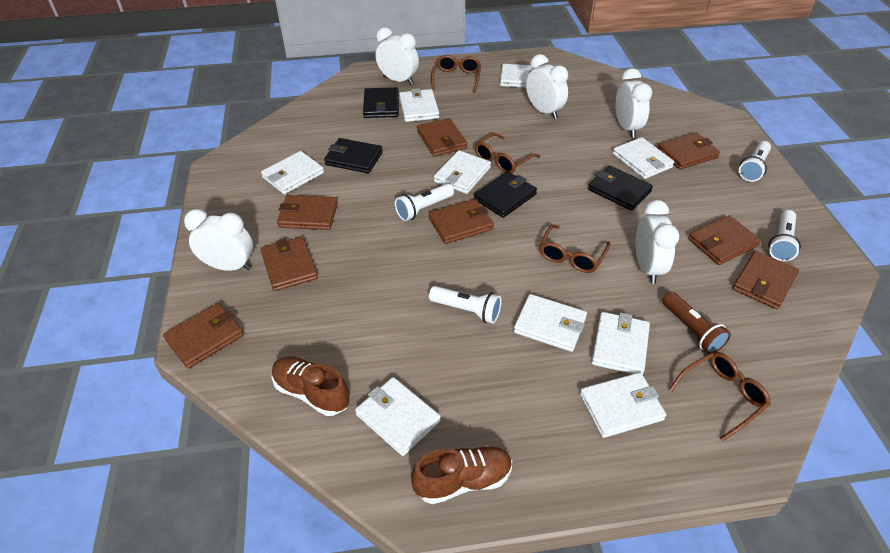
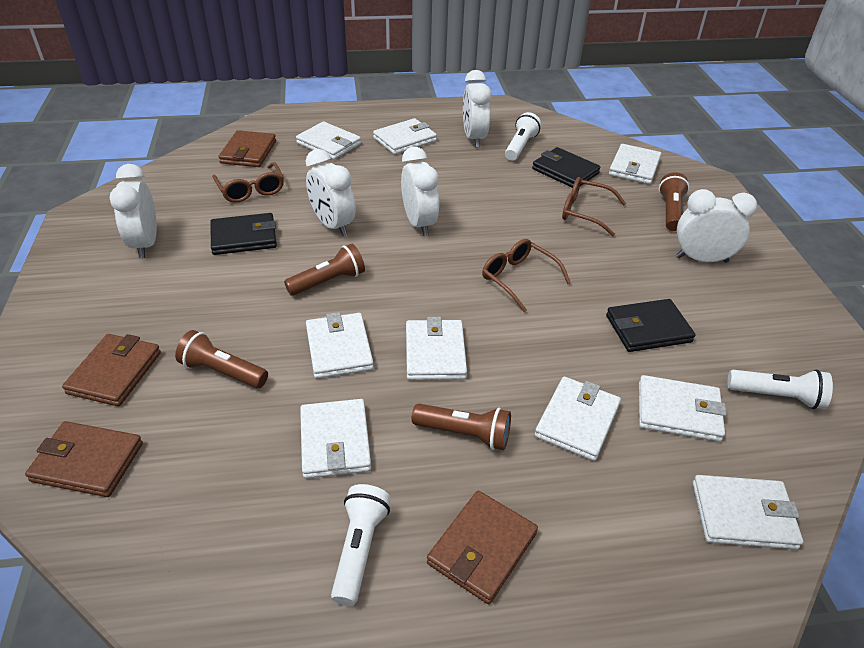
black wallet: [324,138,383,173] [363,87,399,118] [474,171,537,218] [588,165,653,211] = 4 -> [211,213,277,255] [532,147,601,188] [606,299,696,352] = 3
brown flashlight: [663,292,731,354] = 1 -> [175,330,268,388] [284,244,365,296] [412,404,511,450] [659,172,689,231] = 4
brown glasses: [431,55,481,93] [475,133,540,173] [540,225,611,273] [669,352,771,441] = 4 -> [212,162,284,203] [482,239,571,312] [562,177,626,236] = 3
brown shoe: [272,357,350,416] [411,446,512,504] = 2 -> none = 0
brown wallet: [163,303,244,369] [261,237,318,291] [277,195,338,230] [417,118,468,157] [429,199,494,244] [657,132,720,170] [688,216,761,265] [732,251,799,309] = 8 -> [25,421,143,497] [62,334,161,406] [219,130,276,167] [427,491,538,604] = 4
white flashlight: [395,184,454,221] [429,286,502,324] [739,141,771,182] [768,210,801,261] = 4 -> [331,484,391,606] [505,112,541,161] [728,370,833,409] = 3

